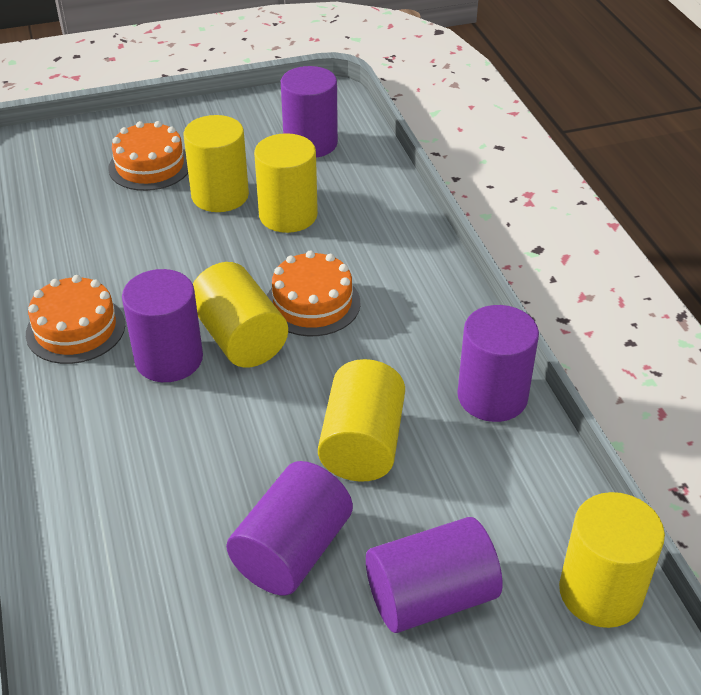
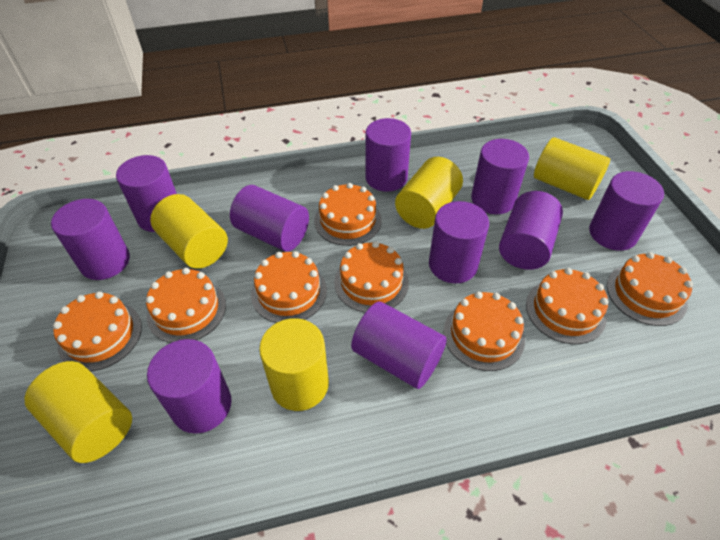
orange cake: [26,275,125,364] [108,121,188,191] [267,250,360,336] = 3 -> [53,291,142,371] [146,268,226,343] [251,251,327,323] [314,183,382,246] [334,241,409,313] [443,291,525,371] [526,268,609,344] [607,252,693,326] = 8
purple cylinder: [122,269,203,382] [226,461,353,595] [281,66,338,158] [366,517,502,633] [457,305,539,422] = 5 -> [51,199,130,280] [116,155,177,232] [147,339,231,433] [230,185,309,252] [351,302,447,389] [365,118,411,192] [429,201,489,283] [471,139,529,214] [499,191,563,270] [589,171,664,251] = 10

